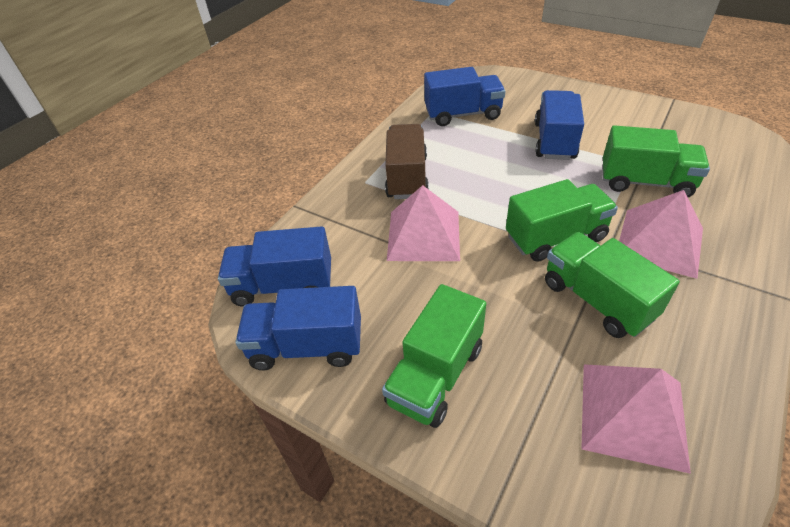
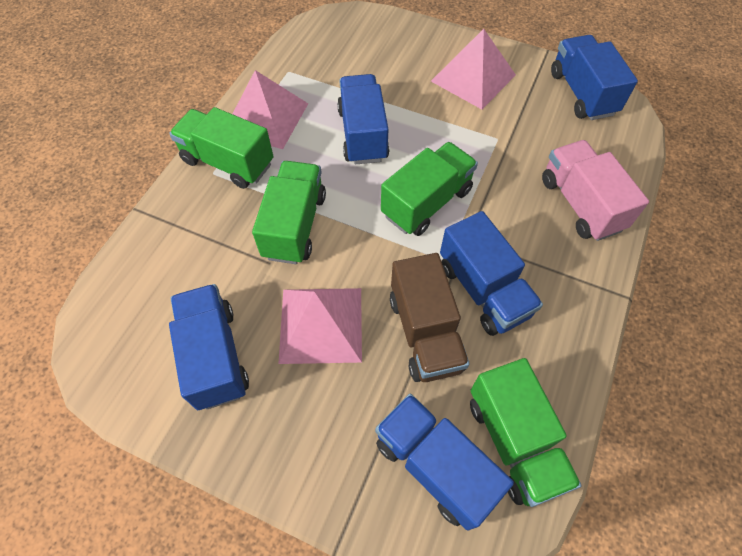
blue truck: [218,226,331,307] [235,286,361,370] [424,67,506,126] [535,90,584,160] = 4 -> [169,284,249,410] [337,74,389,164] [375,394,514,530] [440,211,543,336] [551,35,638,120] = 5
pink truck: none = 0 -> [542,140,649,241] = 1

